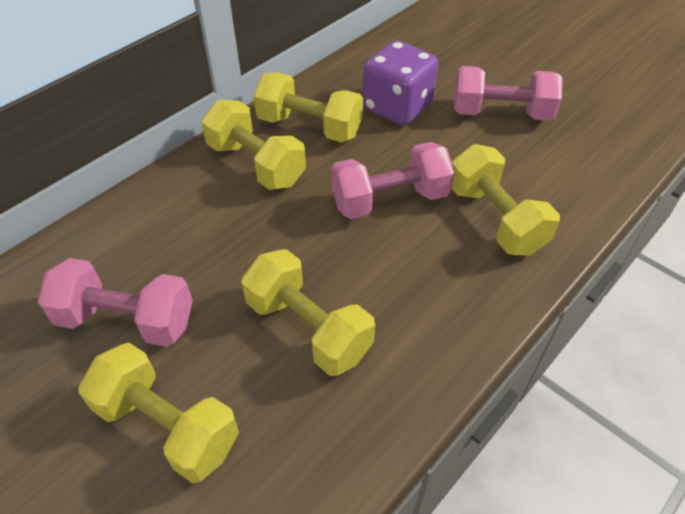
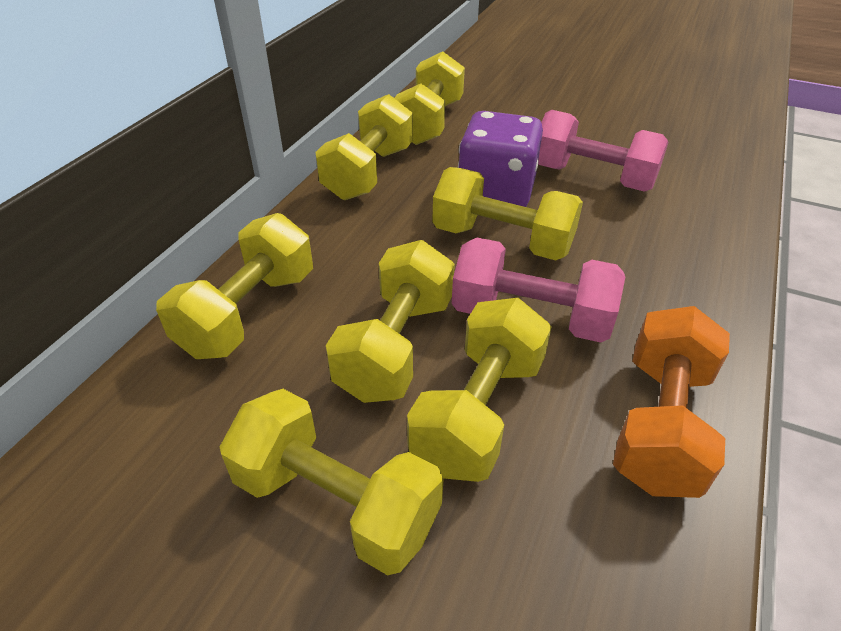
orange dumbbell: none = 0 -> [613,306,730,498] = 1
pink dumbbell: [38,258,193,347] [331,142,455,219] [453,66,563,121] = 3 -> [452,238,625,343] [538,110,668,191] = 2
yellow dumbbell: [79,343,239,483] [201,100,306,190] [241,249,375,376] [254,72,363,143] [452,144,560,256] = 5 -> [156,213,313,359] [220,389,443,575] [315,94,413,200] [326,240,455,403] [395,51,465,145] [407,298,552,482] [432,167,583,261] = 7

